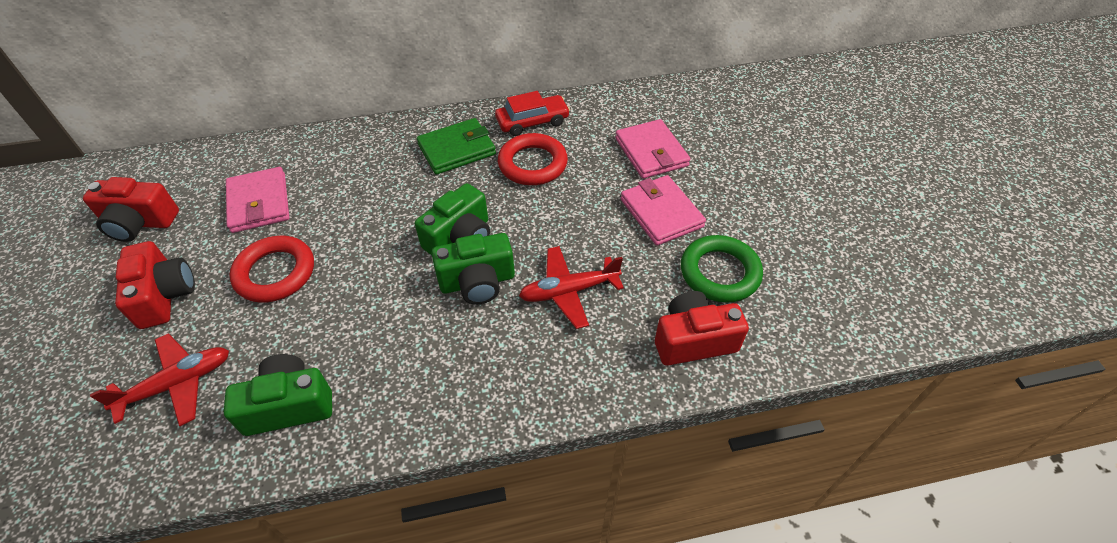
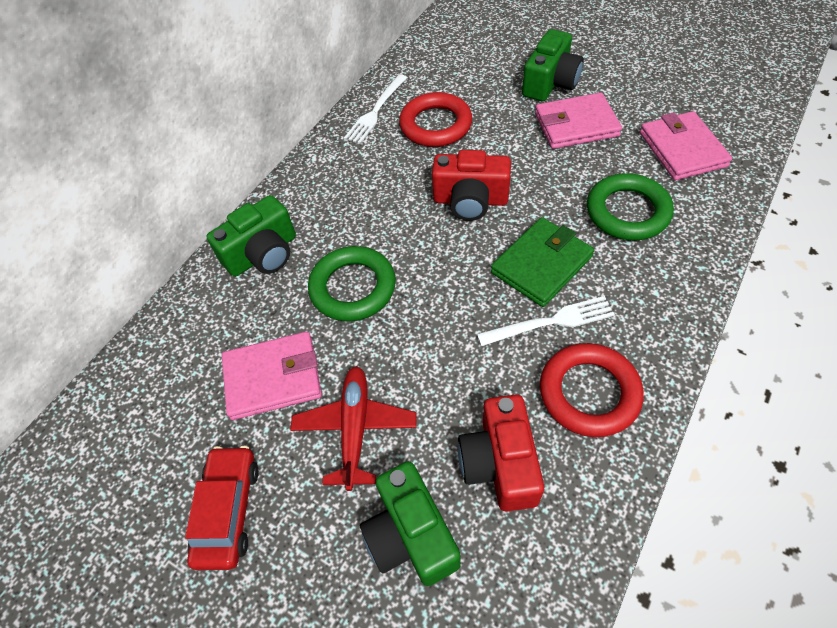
green ring: [681,235,763,303] = 1 -> [308,246,396,321] [587,173,674,241] = 2
red camera: [83,177,179,242] [115,241,195,329] [655,291,749,366] = 3 -> [432,150,511,221] [458,394,544,512] = 2
red plane: [90,333,229,426] [519,246,624,329] = 2 -> [290,366,416,491] = 1
white fork: none = 0 -> [344,74,407,144] [477,296,615,346] = 2

